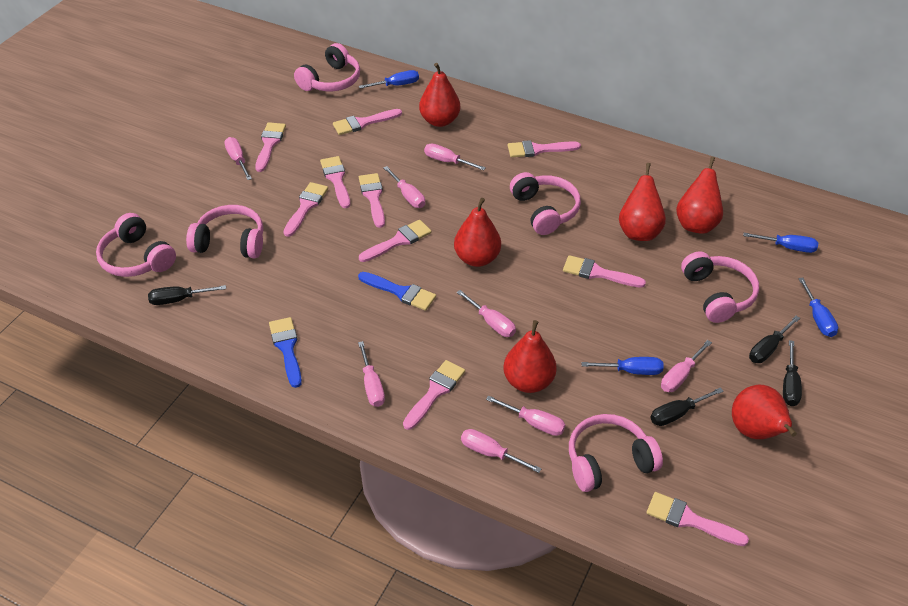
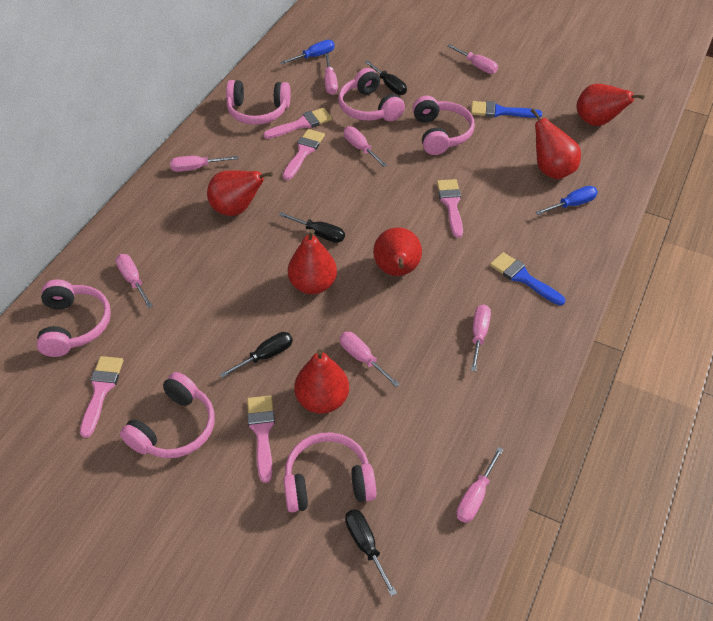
blue screwdriver: [359,70,419,89] [581,357,663,375] [743,233,818,253] [798,278,838,337] = 4 -> [280,40,335,65] [536,186,598,215] = 2
pink brush: [255,122,286,172] [283,182,328,237] [320,156,350,208] [333,109,402,135] [359,173,385,228] [359,220,432,262] [403,360,465,430] [507,140,581,157] [563,255,646,288] [647,492,749,546] = 10 -> [80,356,123,438] [247,395,275,483] [263,108,332,139] [283,129,325,180] [437,179,463,238] = 5

